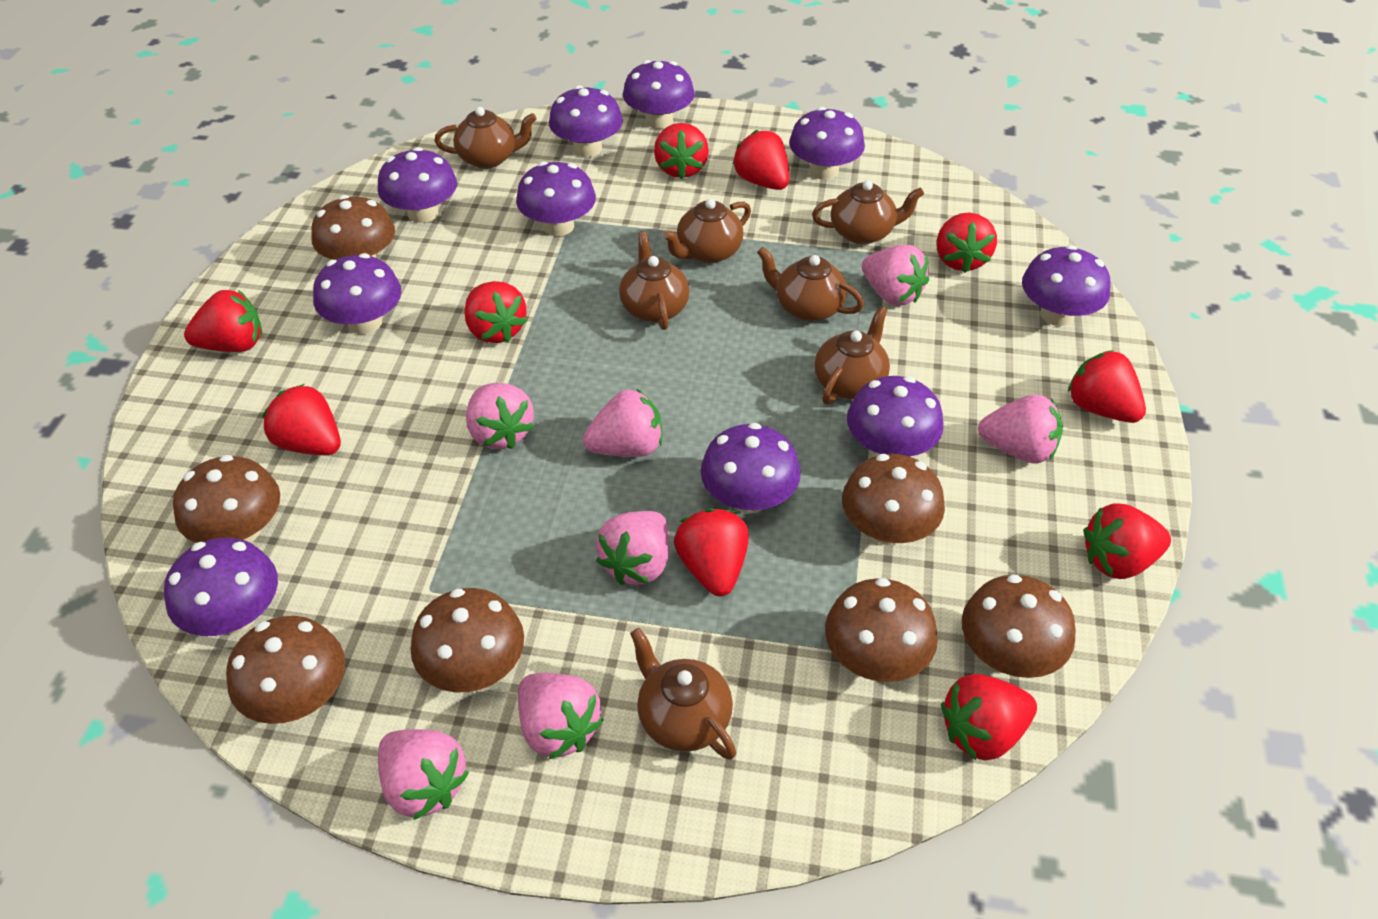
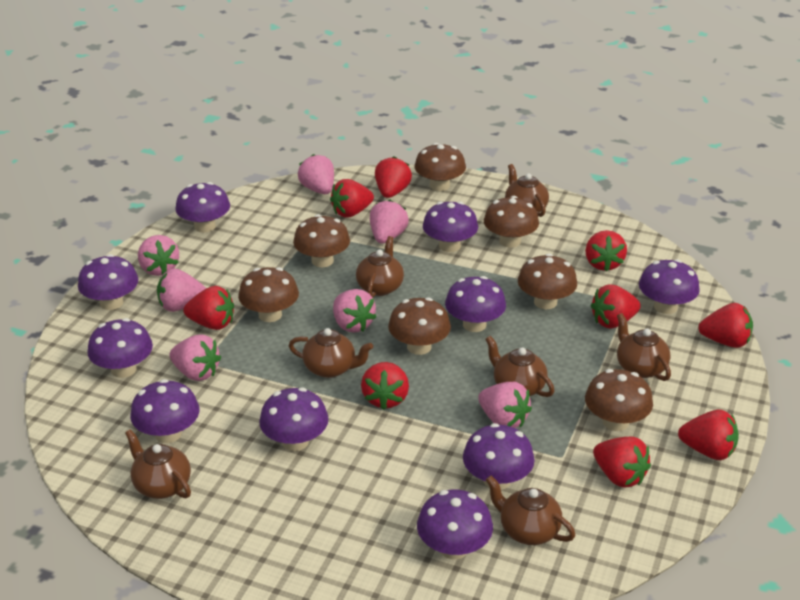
red strawberry: [184,290,262,352] [262,384,341,455] [464,281,527,343] [654,123,709,179] [674,508,749,596] [733,130,789,190] [936,212,997,273] [941,674,1037,760] [1068,350,1146,423] [1083,503,1171,579] = 10 -> [183,286,234,330] [330,179,374,217] [361,362,409,410] [375,156,412,198] [585,230,627,272] [591,284,641,328] [593,437,651,487] [678,410,739,460] [698,303,753,348] = 9

